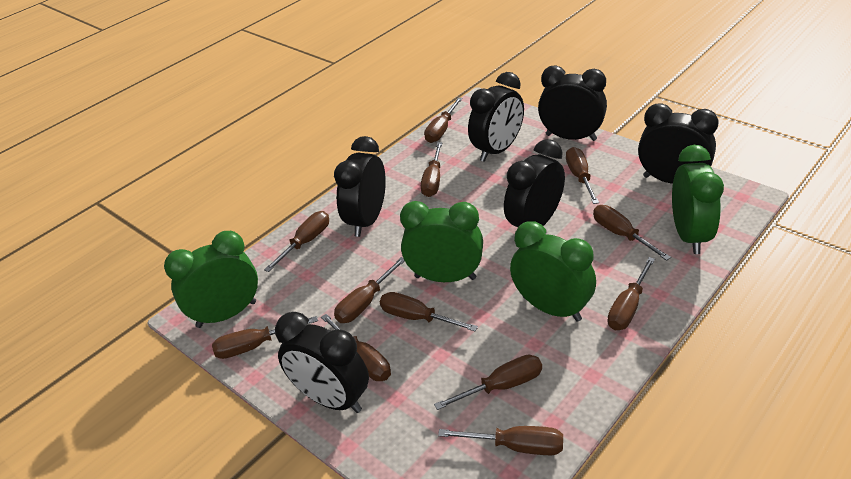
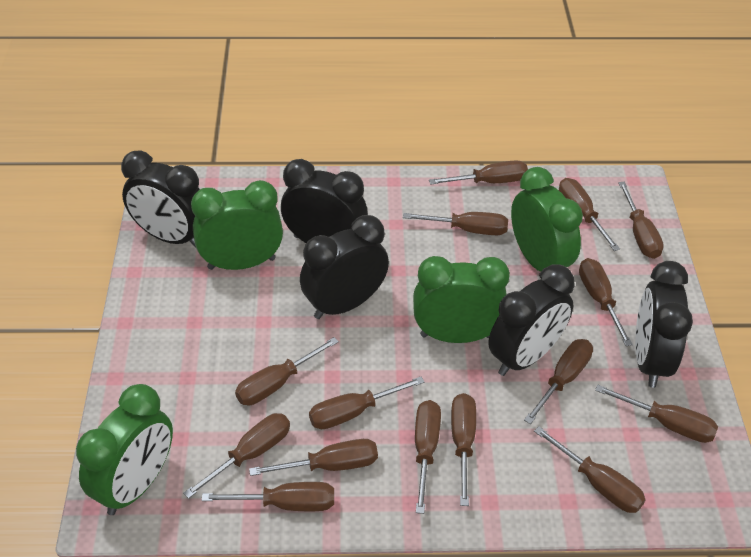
black clock: [275,312,369,413] [334,136,386,237] [468,72,524,162] [504,139,565,227] [538,65,607,141] [638,103,719,184] = 6 -> [121,150,200,248] [281,159,368,243] [300,215,389,319] [488,264,575,376] [635,261,693,388] = 5
brown screwdriver: [212,316,318,359] [264,211,329,272] [321,314,391,381] [334,257,405,323] [380,292,478,331] [421,142,442,197] [424,97,463,143] [434,355,542,410] [438,426,563,455] [566,147,599,204] [593,205,671,261] [607,257,655,330] = 12 -> [183,413,290,499] [201,482,334,511] [235,337,339,405] [249,439,378,476] [309,377,425,429] [403,212,508,235] [415,400,441,514] [429,160,528,185] [451,393,476,506] [524,339,593,424] [534,426,646,513] [559,178,620,251] [579,258,633,346] [595,385,718,443] [618,182,664,259] = 15

